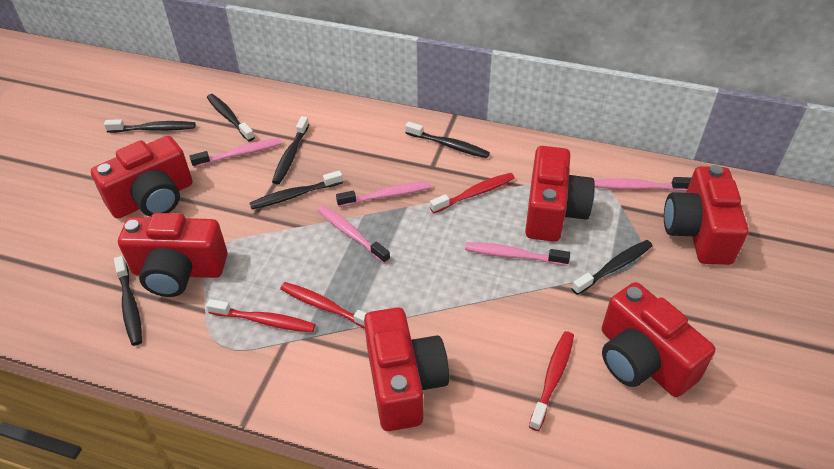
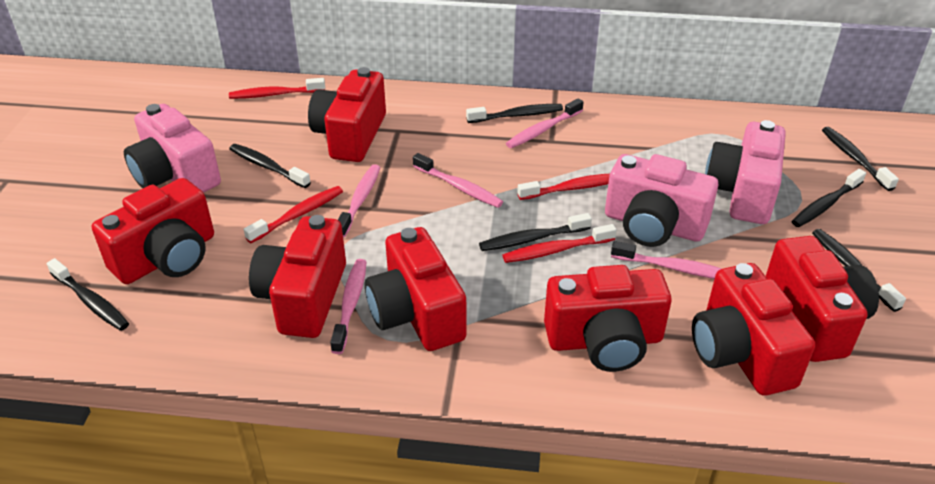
pink camera: none = 0 -> [124,104,221,193] [605,154,719,247] [705,120,786,224] = 3
red camera: [91,136,193,219] [118,213,228,297] [364,307,449,431] [525,146,595,242] [602,282,715,397] [664,165,748,265] = 6 -> [92,178,214,284] [249,215,346,338] [308,67,386,162] [365,227,466,351] [544,265,672,372] [692,263,815,396] [766,236,879,362] = 7

